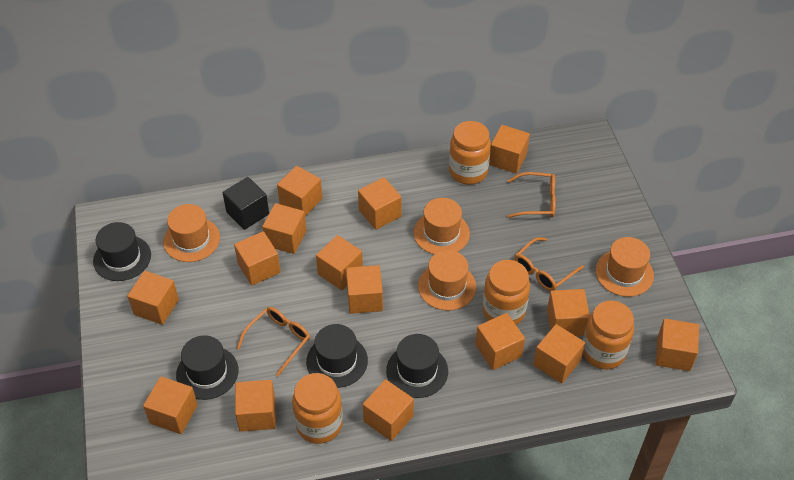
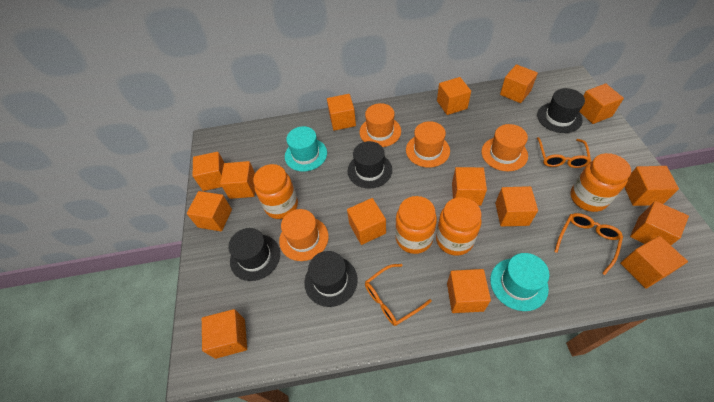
black cube: [222,177,269,230] = 1 -> none = 0
turquoise hat: none = 0 -> [285,126,327,172] [490,253,549,311] = 2

